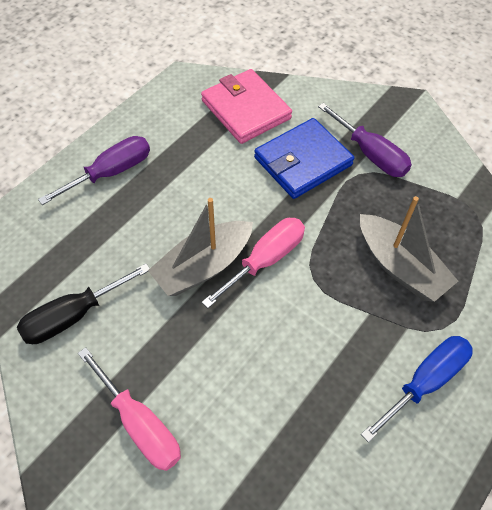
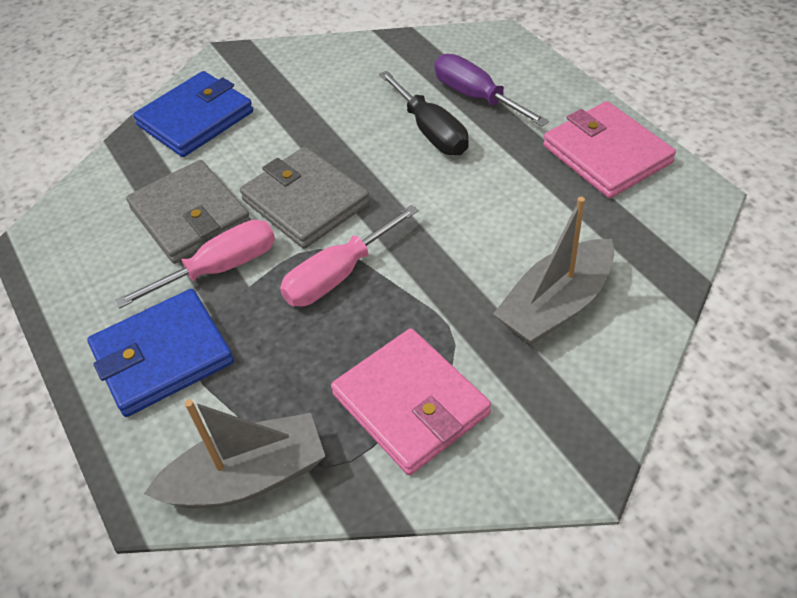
blue screwdriver: [361,336,473,443] = 1 -> none = 0
blue wallet: [254,118,354,199] = 1 -> [87,289,234,417] [133,71,253,157] = 2
grey wallet: none = 0 -> [126,160,251,264] [240,147,370,249] = 2
pink wallet: [201,69,292,144] = 1 -> [331,328,491,475] [543,101,676,198] = 2
purple screwdriver: [38,136,150,205] [318,103,412,177] = 2 -> [434,54,549,127] = 1

